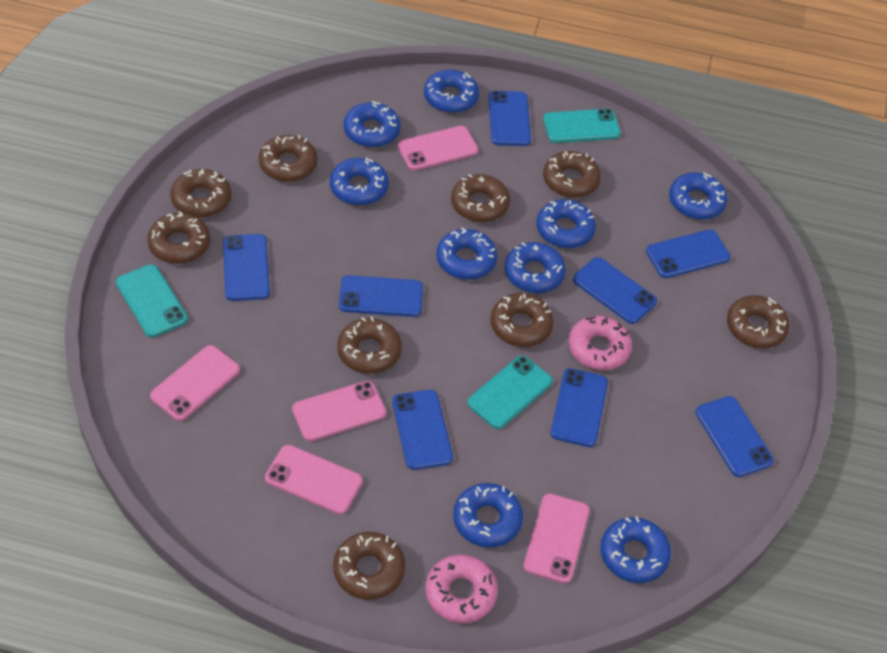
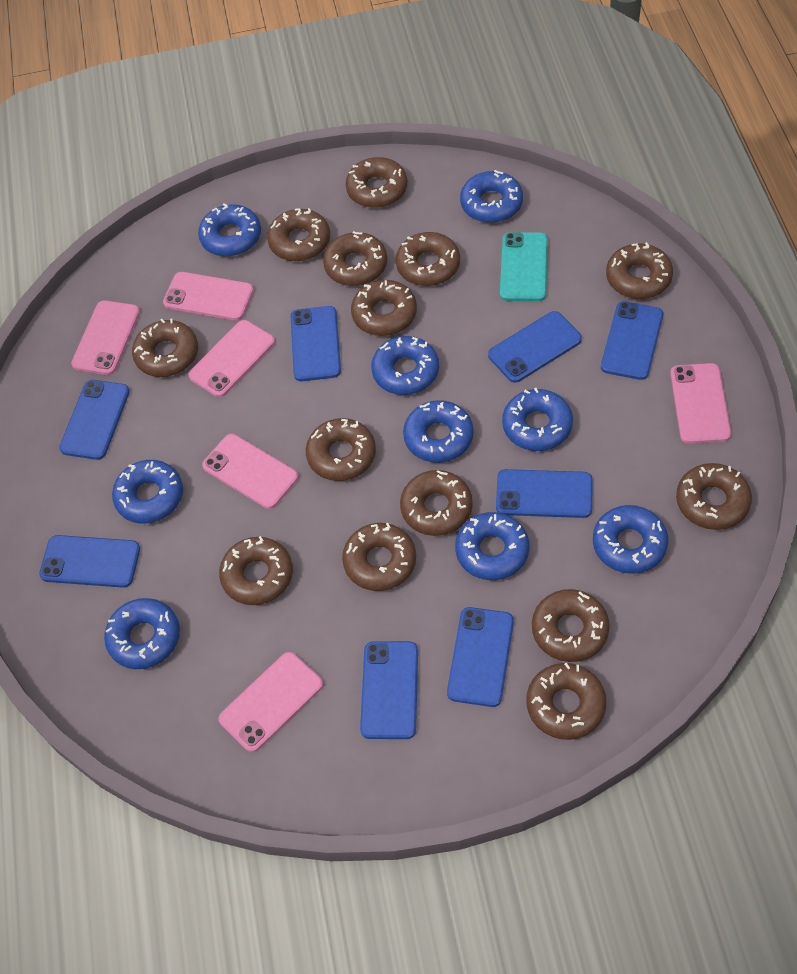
brown donut: [147,211,210,264] [170,169,231,218] [259,135,317,182] [333,532,405,600] [337,317,402,374] [451,174,510,222] [491,293,554,347] [543,151,601,198] [727,295,790,348] = 9 -> [132,319,198,377] [219,536,293,605] [267,208,330,261] [306,418,376,481] [323,231,387,286] [342,523,416,591] [345,157,407,208] [351,280,417,336] [396,232,460,286] [400,470,473,536] [526,663,606,740] [532,589,610,662] [606,242,673,299] [676,463,752,530] = 14
pink donut: [425,554,498,623] [568,316,632,370] = 2 -> none = 0
pink phone: [150,345,240,421] [265,445,363,514] [292,381,386,441] [398,126,478,171] [524,493,590,584] = 5 -> [71,300,140,375] [163,272,254,321] [188,320,275,397] [202,434,298,509] [218,652,323,752] [670,363,731,444] = 6
turquoise phone: [116,264,188,337] [467,356,553,429] [543,109,621,143] = 3 -> [500,232,548,301] = 1

